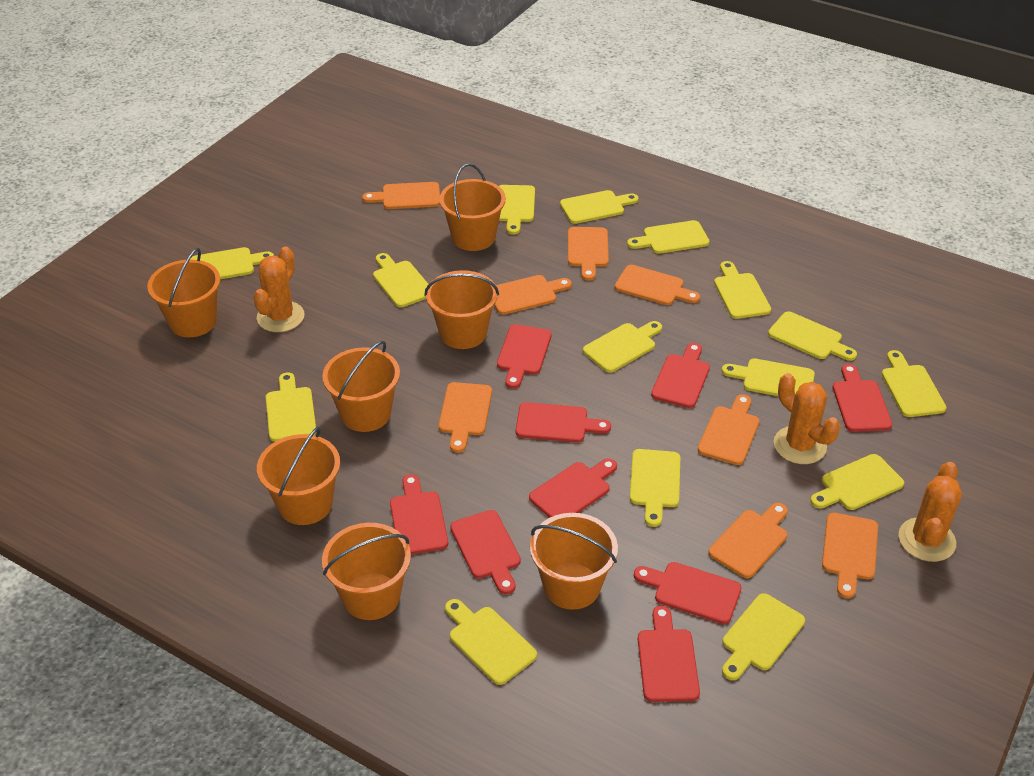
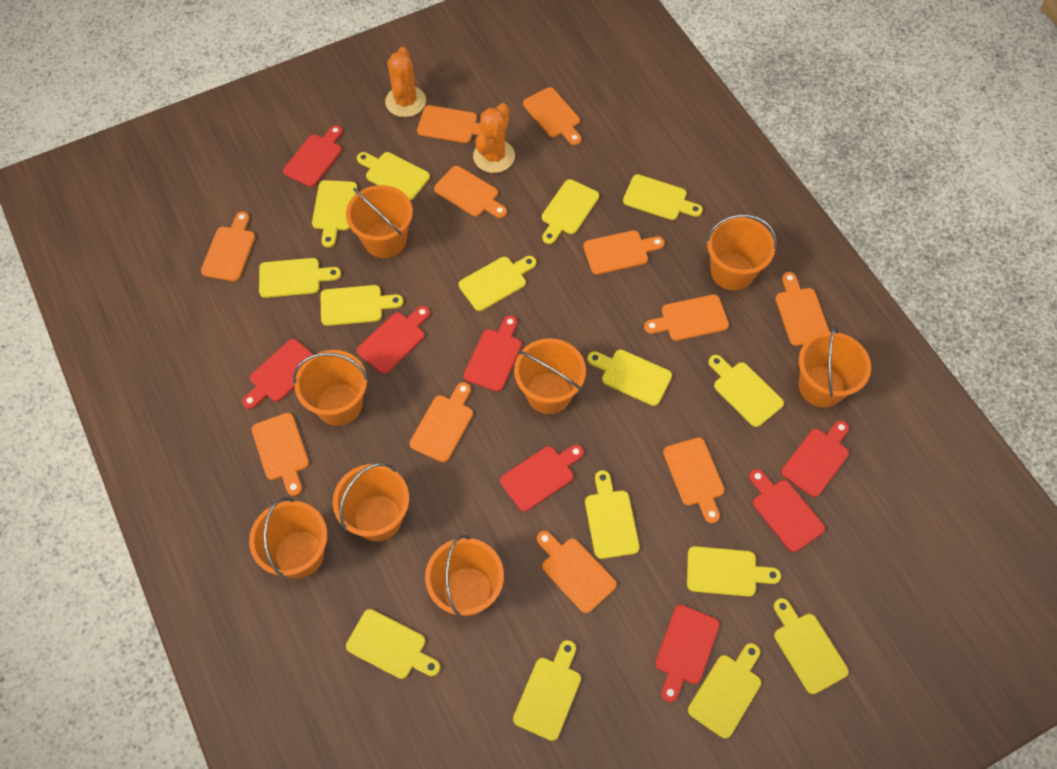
orange bucket: [147,248,220,337] [257,427,340,525] [322,341,400,432] [322,523,411,620] [424,270,499,349] [439,163,506,251] [530,513,618,610] = 7 -> [249,498,327,579] [293,350,369,426] [333,463,409,541] [346,185,413,258] [425,535,504,617] [514,338,586,414] [706,214,777,290] [799,326,871,407] = 8
orange cactus: [253,247,305,332] [774,373,840,464] [899,462,962,562] = 3 -> [385,47,426,117] [473,103,515,173] = 2
orange cutting board: [362,182,440,209] [439,382,492,453] [494,275,572,315] [568,227,609,280] [615,265,700,305] [698,394,759,465] [708,503,788,578] [822,513,878,598] = 8 -> [201,212,255,281] [252,413,309,496] [410,382,473,462] [417,105,481,143] [434,166,507,218] [523,87,581,145] [537,531,617,613] [583,230,665,275] [644,295,729,341] [663,437,725,523] [775,272,830,346] = 11
red cutting board: [390,474,448,555] [450,510,521,594] [497,324,552,389] [516,402,611,443] [529,458,617,518] [634,562,741,624] [638,605,700,702] [651,343,710,408] [833,364,892,432] = 9 -> [242,339,314,409] [283,125,343,187] [357,306,430,374] [464,315,522,392] [500,445,584,512] [655,605,720,703] [749,469,825,552] [781,420,849,497] = 8

